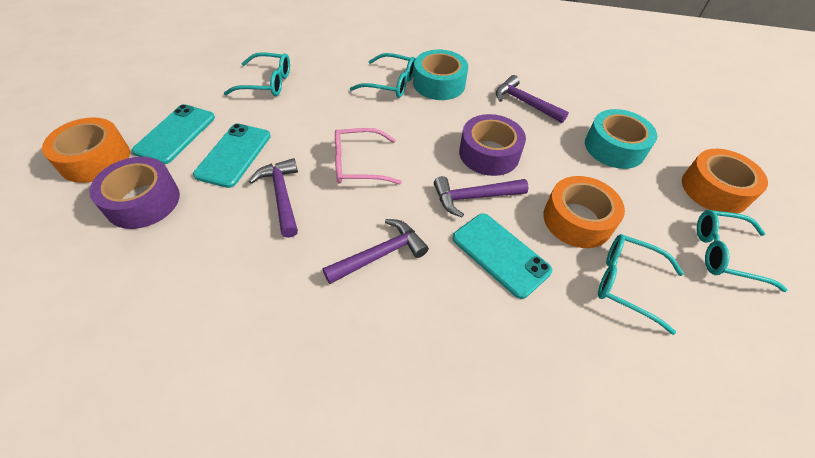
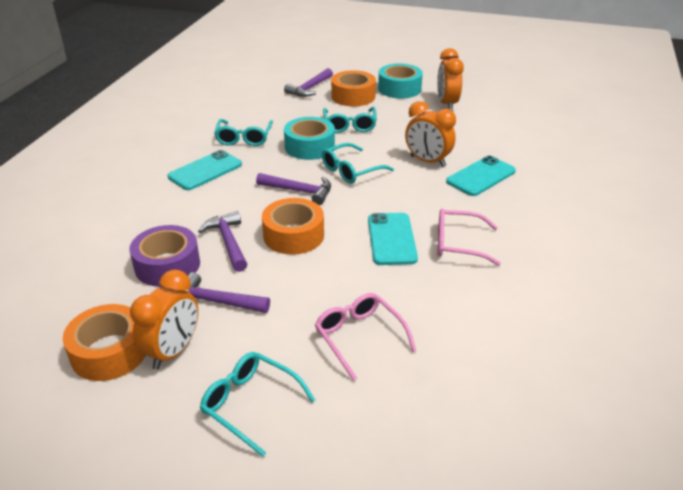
orange clock: none = 0 -> [130,269,198,370] [405,101,456,167] [437,48,464,111] = 3
pink glasses: [335,128,402,185] = 1 -> [315,293,417,381] [438,209,501,266] = 2
purple tape: [89,157,180,229] [459,114,526,176] = 2 -> [130,225,200,287] = 1

